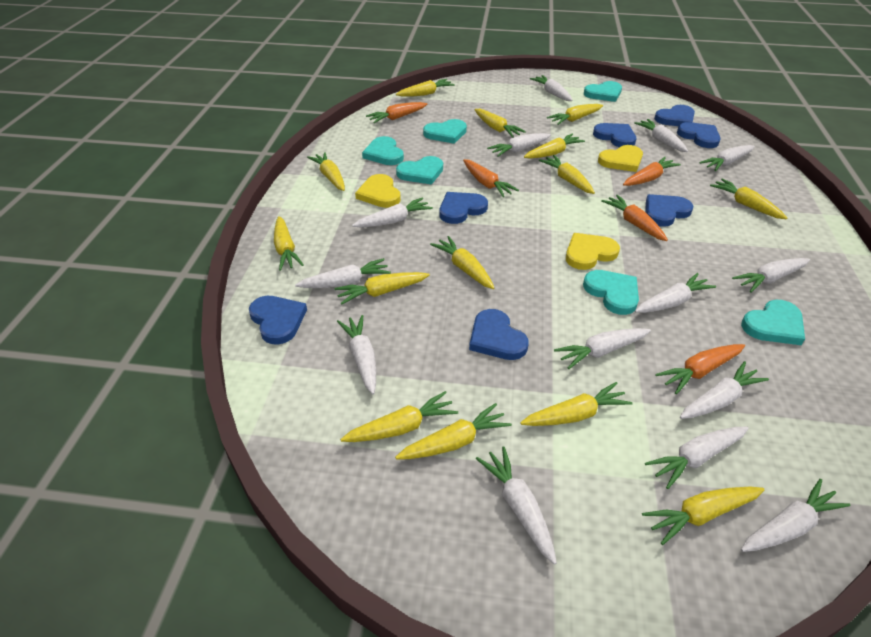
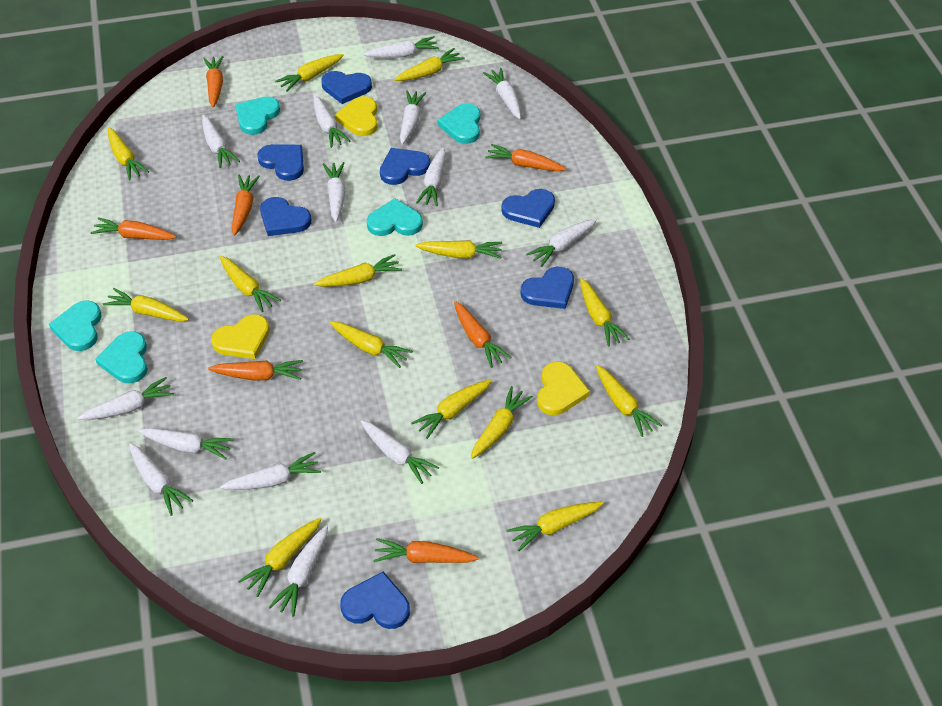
orange carrot: [366,102,427,123] [463,159,519,197] [601,195,668,241] [623,157,681,186] [655,344,745,394] = 5 -> [91,217,177,240] [203,56,224,108] [208,360,303,380] [231,175,260,236] [373,538,479,563] [454,301,512,368] [485,144,566,171] = 7
turquoise heart: [362,136,404,165] [396,156,443,185] [423,119,467,144] [583,270,639,315] [584,81,622,102] [741,300,805,345] = 6 -> [49,300,102,351] [95,331,148,383] [235,97,280,135] [367,199,423,236] [437,103,481,144] = 5

